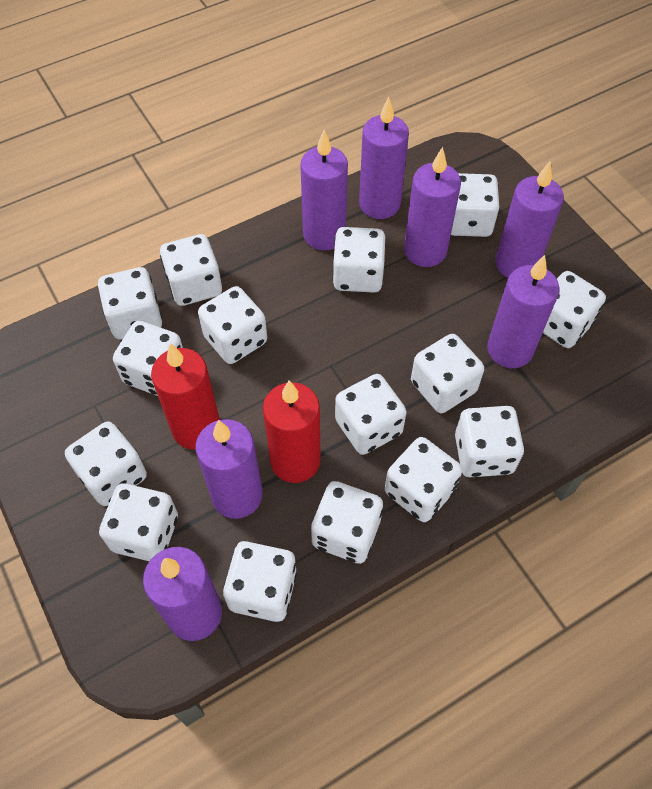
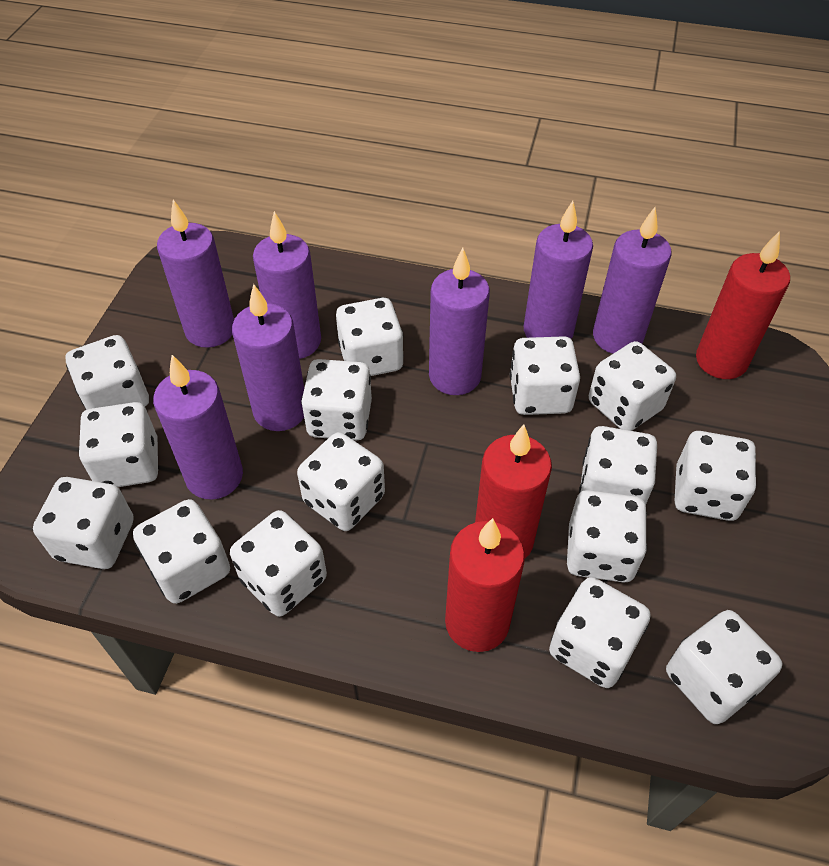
red candle: [151,343,220,450] [263,380,321,483] = 2 -> [445,518,525,652] [475,425,552,558] [696,231,790,379] = 3

